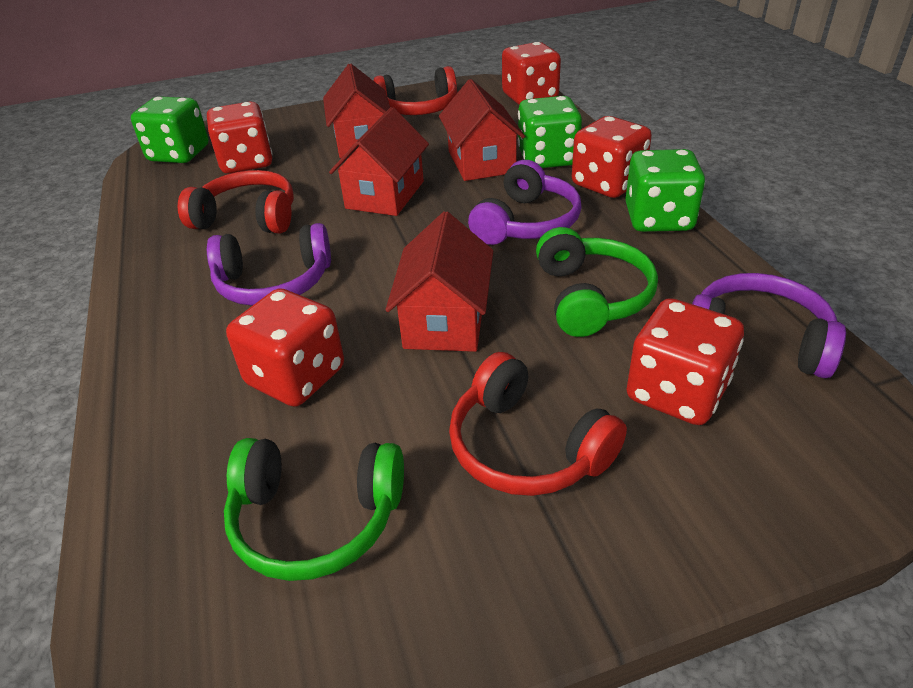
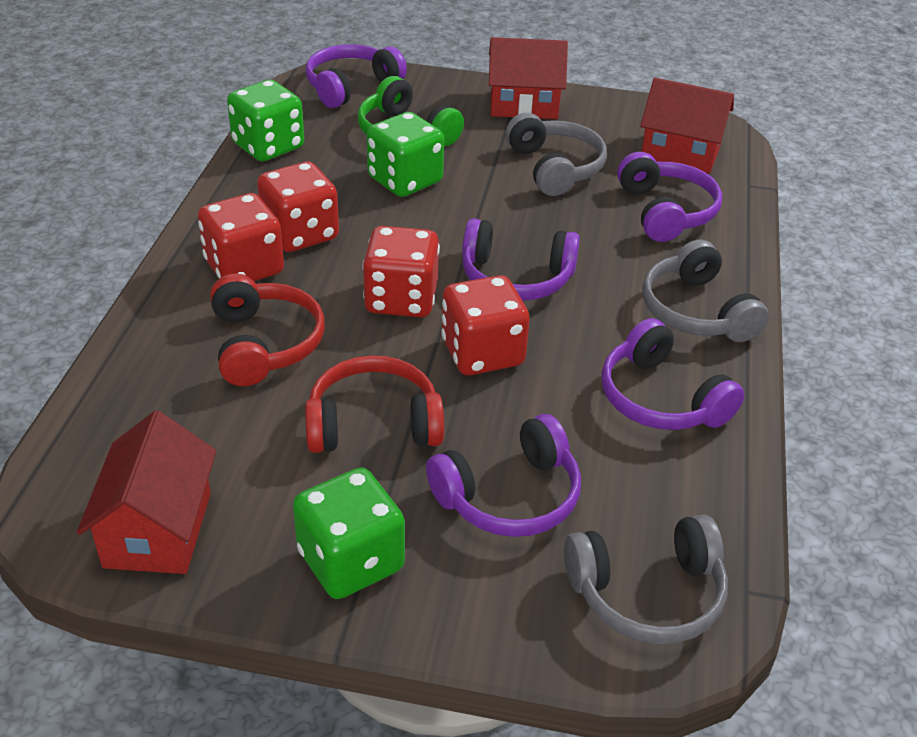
green headphones: [224,438,404,581] [536,227,658,337] = 2 -> [358,76,464,146] = 1
grey headphones: none = 0 -> [506,113,607,196] [564,514,728,644] [642,240,769,342] = 3
purple headphones: [207,223,331,306] [468,160,582,245] [692,273,846,378] = 3 -> [306,44,407,108] [426,414,581,537] [462,218,580,301] [601,318,745,430] [617,152,722,242] = 5
red dice: [207,102,273,174] [226,288,344,407] [502,42,561,105] [572,116,652,198] [626,298,744,425] = 5 -> [198,193,284,281] [257,162,339,252] [362,226,440,317] [441,275,530,375] = 4
red headphones: [178,170,294,234] [374,66,457,115] [449,352,627,496] = 3 -> [210,274,325,386] [305,355,444,453] = 2
red house: [323,64,390,158] [329,107,429,216] [385,211,493,352] [439,79,525,181] = 4 -> [77,411,216,574] [489,37,568,119] [640,78,734,173] = 3

